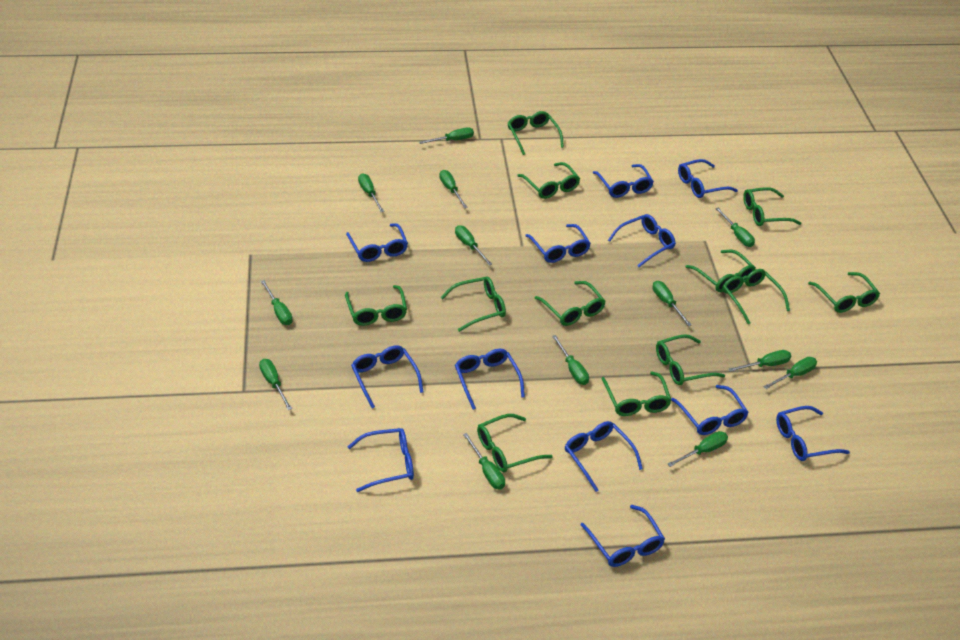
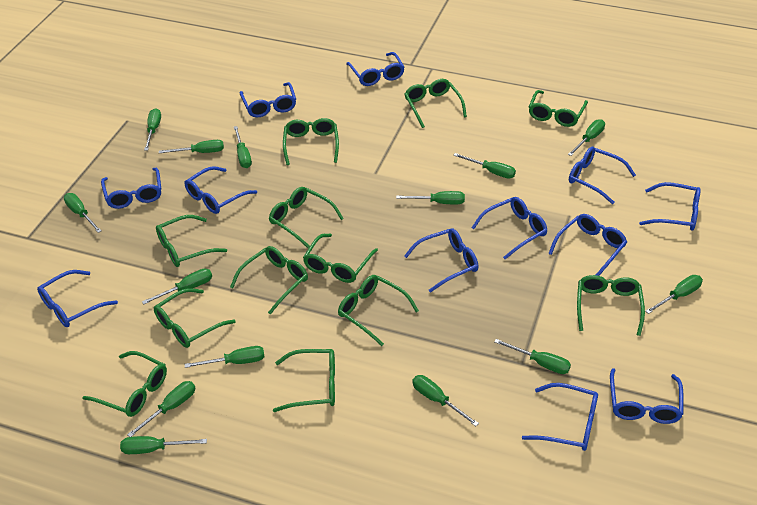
green screwdriver: [259,359,292,410] [261,280,293,325] [358,173,384,212] [419,127,474,144] [439,170,468,208] [455,225,492,266] [463,433,505,489] [552,335,589,385] [652,281,691,326] [668,431,728,467] [715,208,755,247] [728,350,791,372] [763,357,817,389] = 13 -> [64,193,102,233] [120,436,207,454] [127,381,195,437] [142,269,212,305] [144,108,161,151] [159,140,224,153] [185,346,265,368] [234,126,252,168] [396,191,465,204] [412,375,479,426] [453,153,516,179] [494,339,571,374] [568,119,605,156] [645,275,703,314] = 14

